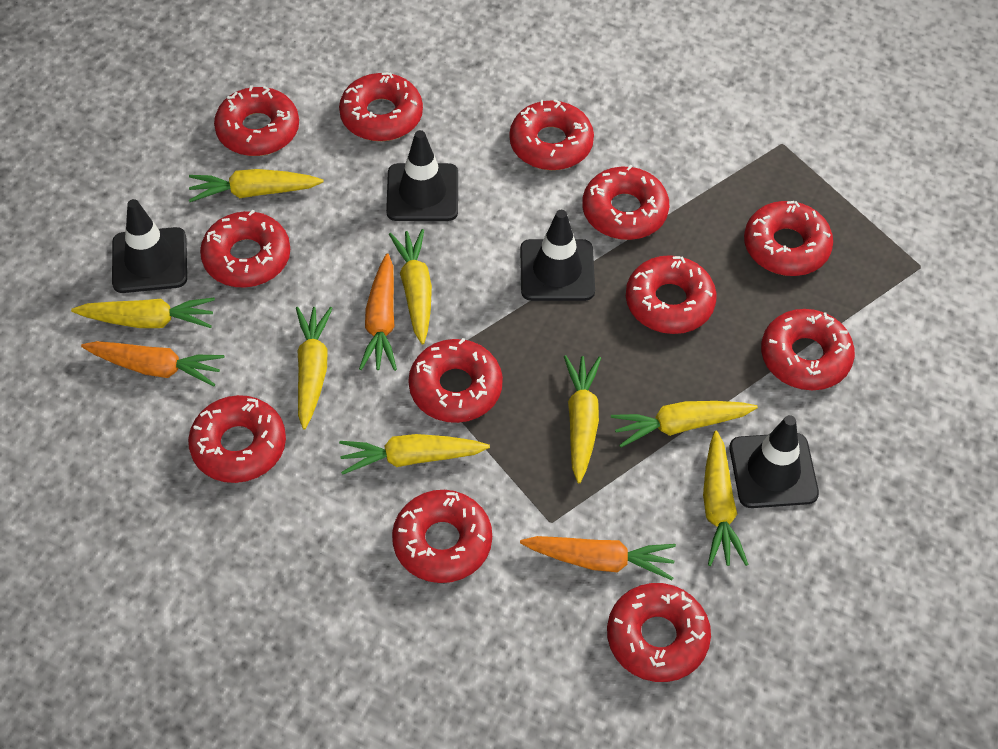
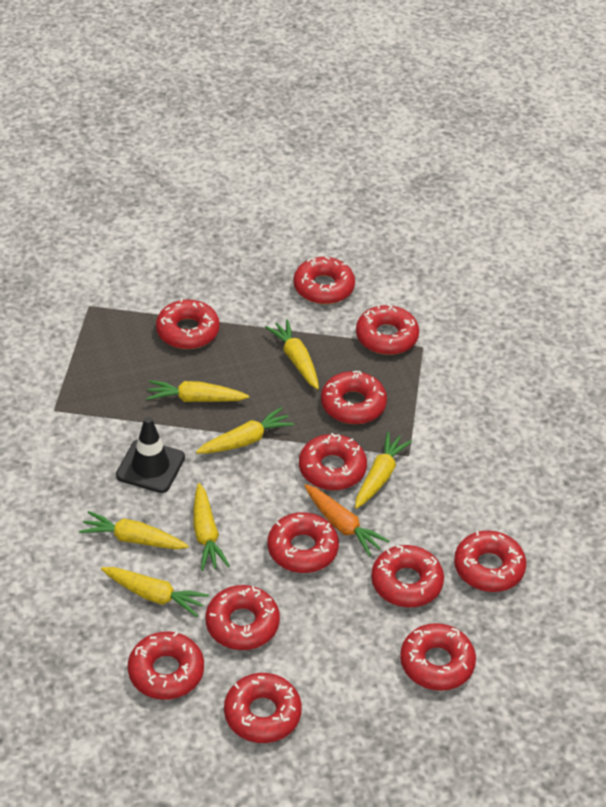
black traffic cone: [112,199,187,293] [386,130,458,221] [520,210,595,301] [729,415,819,508] = 4 -> [116,417,185,493] = 1
orange carrot: [81,341,224,387] [359,254,397,371] [520,536,676,580] = 3 -> [304,484,389,557] = 1
yellow carrot: [71,298,215,328] [189,169,324,202] [296,307,333,430] [339,434,490,475] [389,229,432,345] [564,355,601,483] [611,401,758,448] [703,431,749,566] = 8 -> [79,511,189,550] [101,567,209,617] [146,380,249,402] [193,483,230,571] [196,407,294,454] [265,319,319,390] [355,432,412,509] = 7

